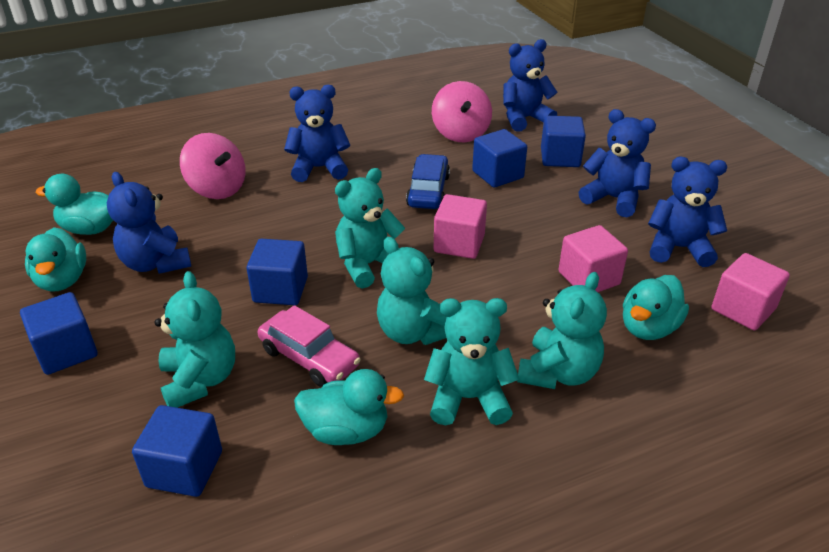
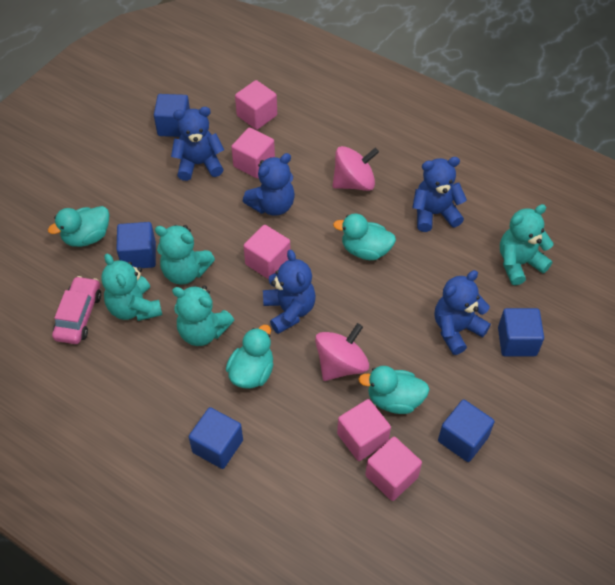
blue car: [406,154,450,209] = 1 -> none = 0
pink cube: [434,194,487,259] [559,225,628,292] [711,253,790,331] = 3 -> [231,128,275,178] [235,80,277,130] [244,225,290,279] [337,399,391,461] [365,437,422,501] = 5
turquoise teddy bear: [154,271,235,408] [335,168,405,288] [377,237,446,345] [424,298,519,425] [517,272,607,389] = 5 -> [101,254,162,321] [155,225,215,285] [172,285,234,346] [500,204,554,285] = 4

